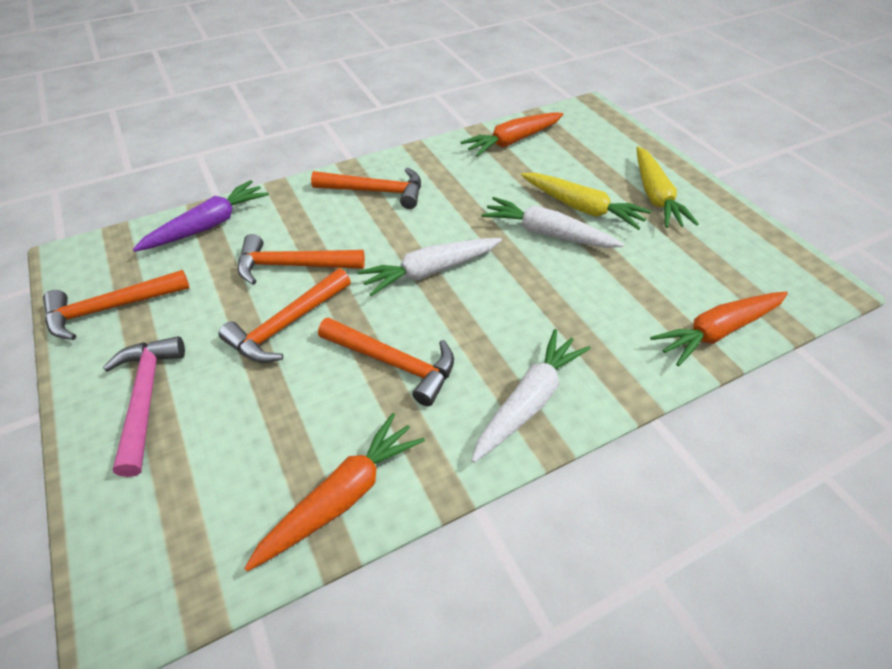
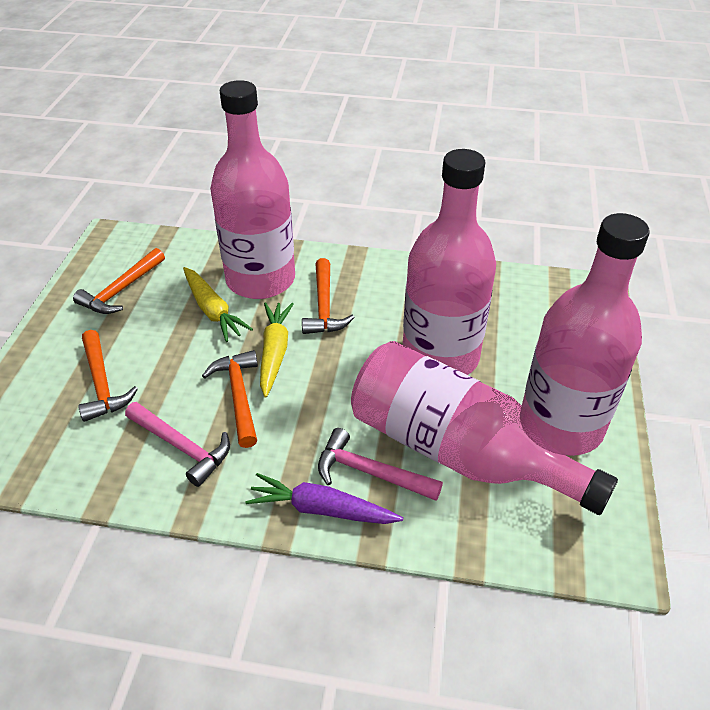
orange carrot: [244,413,425,572] [461,112,564,157] [650,292,788,366] = 3 -> none = 0
orange hammer: [43,270,190,340] [219,268,351,363] [238,234,365,285] [311,168,421,209] [318,317,454,406] = 5 -> [73,248,165,314] [78,330,138,422] [202,350,258,448] [302,258,355,334] = 4
pink bottle: none = 0 -> [210,80,295,299] [351,341,618,515] [403,149,496,375] [522,213,649,456] = 4
pink hammer: [103,336,185,477] = 1 -> [125,402,230,487] [318,428,443,501] = 2
white carrot: [358,238,502,296] [471,329,590,463] [481,197,624,248] = 3 -> none = 0

